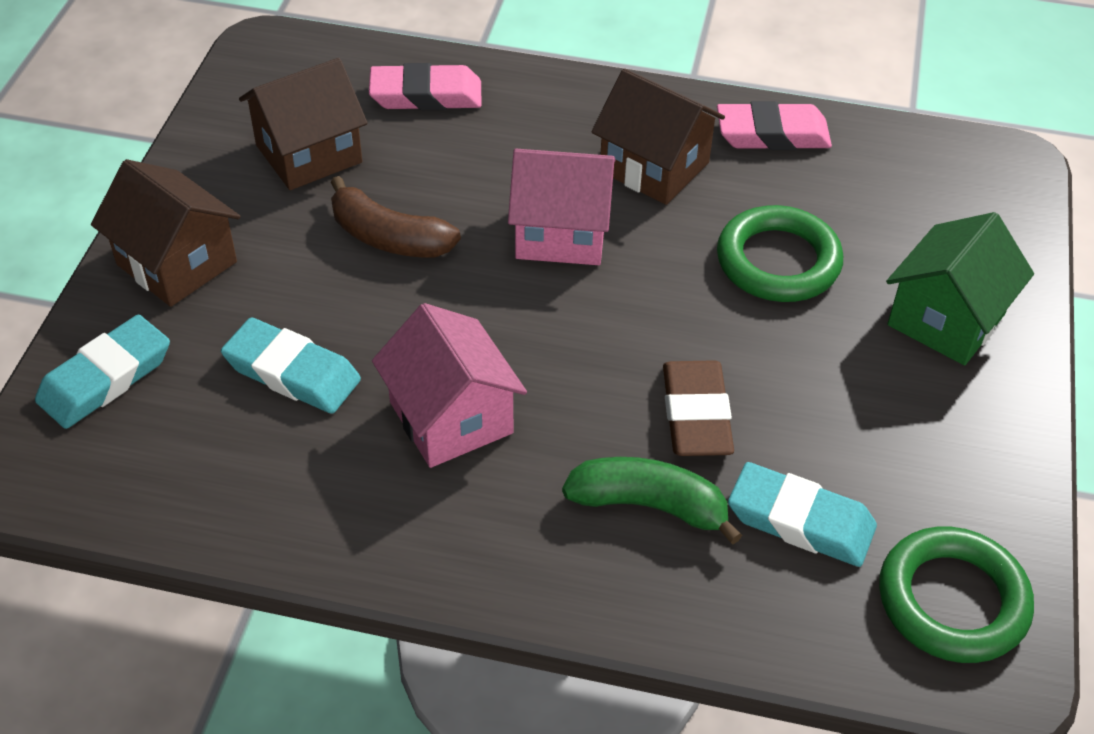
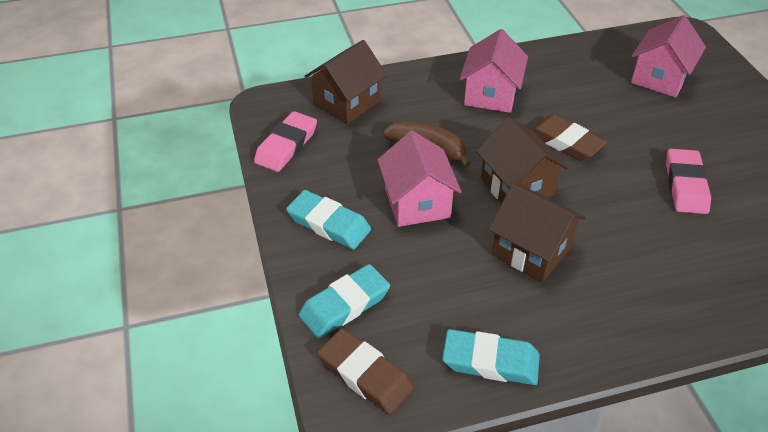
brown eraser: [663,360,734,456] = 1 -> [317,329,414,415] [531,114,607,161] = 2
green banana: [562,457,742,544] = 1 -> none = 0
green house: [886,212,1034,365] = 1 -> none = 0
green ring: [717,205,843,302] [879,527,1034,663] = 2 -> none = 0
pink house: [372,303,527,468] [508,149,615,265] = 2 -> [377,131,462,227] [460,29,528,113] [631,15,706,98] = 3

